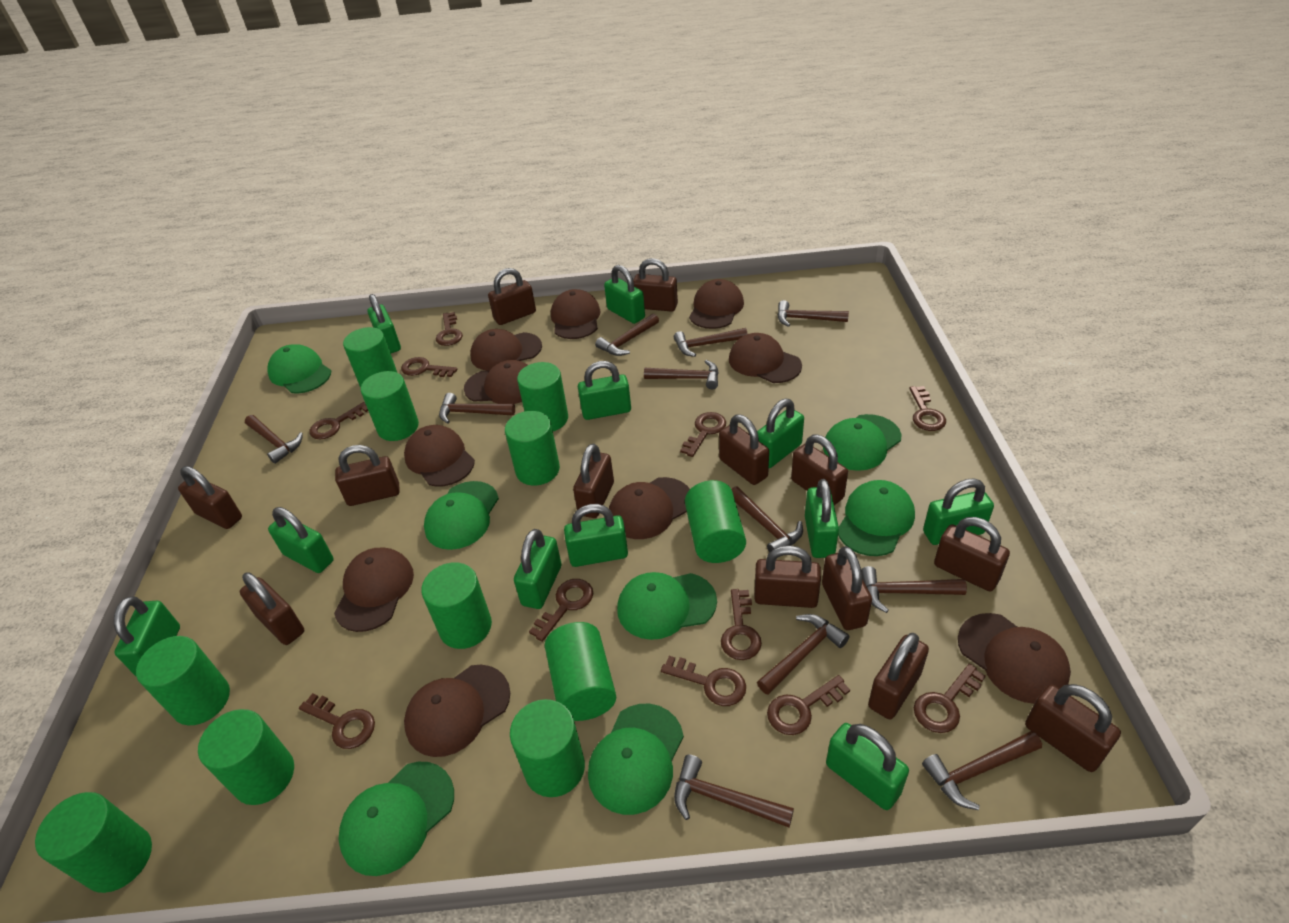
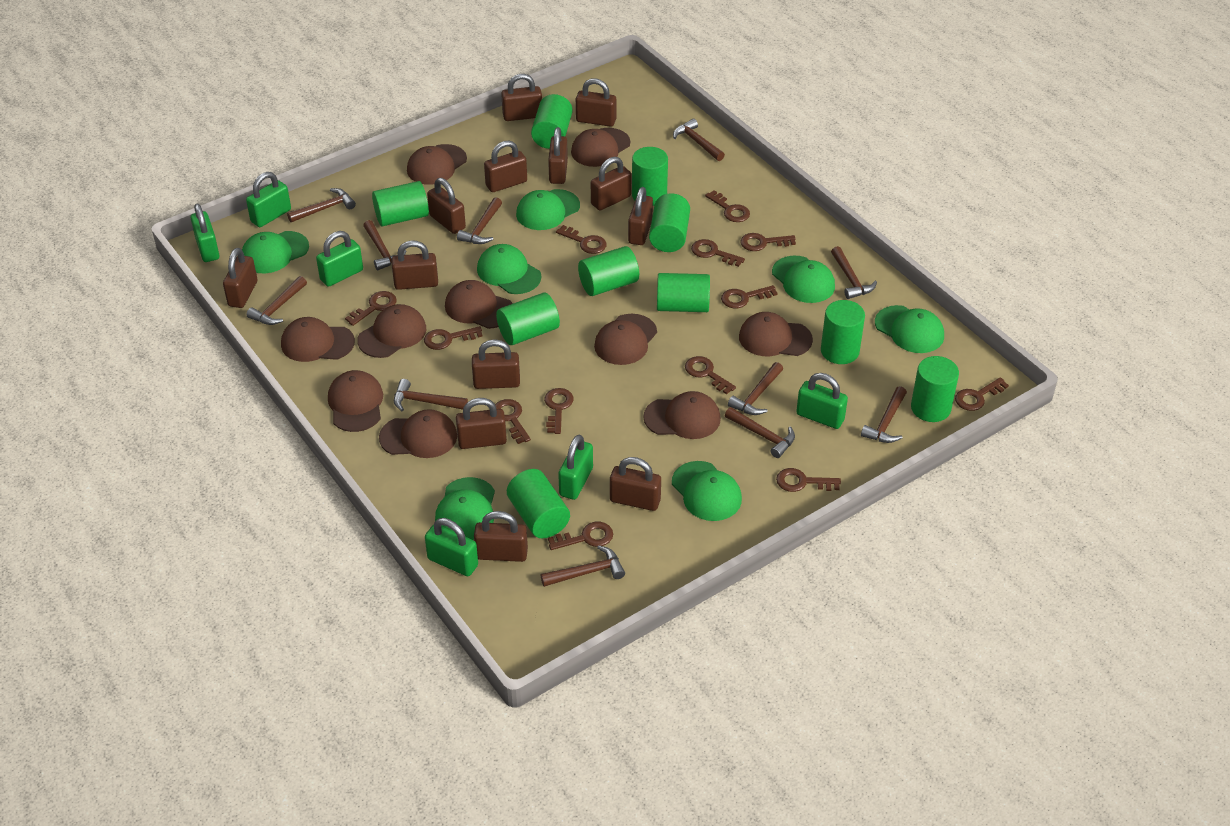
brown key: [299,693,375,749] [310,402,368,439] [401,357,457,377] [436,312,463,346] [529,579,593,642] [661,656,746,706] [680,412,726,457] [721,589,762,660] [767,675,850,735] [909,386,946,431] [914,664,986,733] = 11 -> [345,291,397,326] [424,326,483,350] [495,399,531,444] [544,388,574,434] [548,522,613,550] [556,225,607,254] [685,356,736,394] [691,239,745,267] [705,190,750,222] [721,285,778,308] [740,233,796,251] [776,468,841,492] [955,377,1009,411] = 13
green cylinder: [35,792,152,893] [136,636,230,725] [198,709,294,805] [343,327,397,388] [361,371,419,441] [421,562,492,649] [505,411,560,486] [510,699,585,797] [517,362,568,431] [545,622,616,721] [685,480,746,563] = 11 -> [372,181,429,226] [496,293,560,345] [507,469,570,538] [531,94,573,149] [578,246,639,296] [632,147,668,206] [649,193,690,252] [657,273,710,312] [821,300,865,364] [911,356,959,422] = 10
green padlock: [114,597,180,676] [268,507,334,573] [367,294,401,353] [514,529,562,609] [564,504,628,567] [578,361,631,420] [604,265,645,324] [757,399,804,468] [805,479,839,558] [826,723,909,810] [923,478,994,545] = 11 -> [191,203,220,262] [246,172,291,227] [316,231,363,287] [425,518,478,576] [558,435,593,500] [796,373,848,429] = 6

